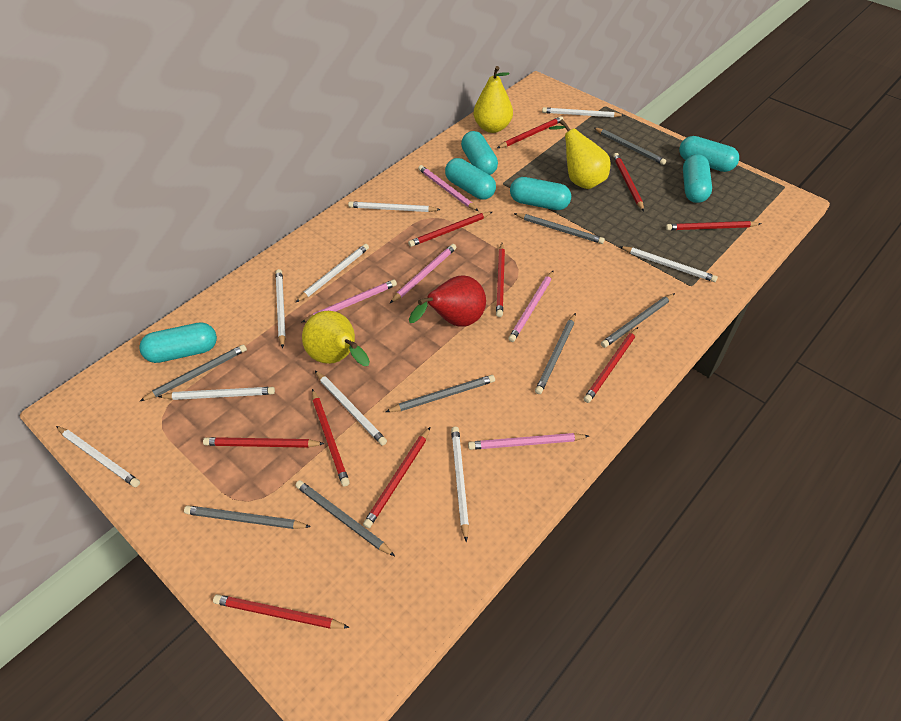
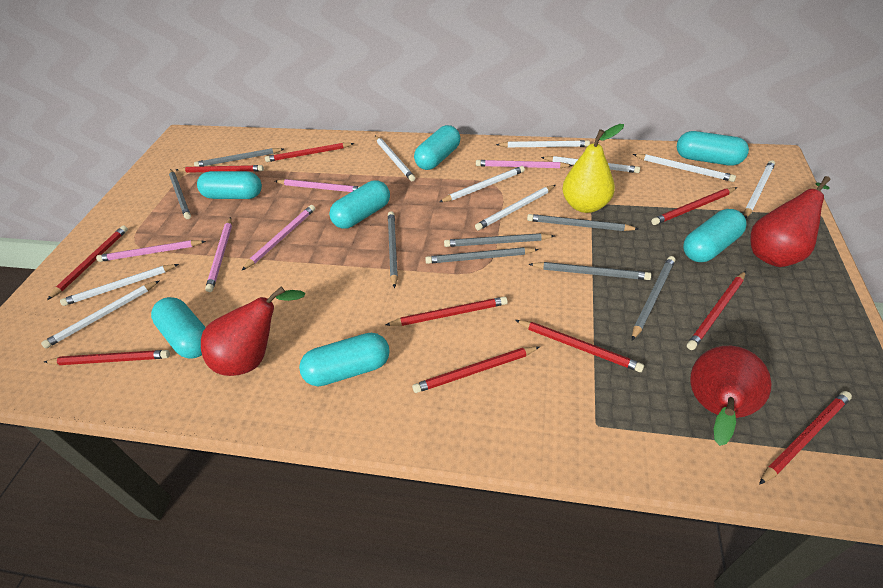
red pear: [409,276,486,327] = 1 -> [201,286,305,376] [690,346,771,446] [750,176,831,267] = 3
turquoise capsule: [139,322,217,363] [445,158,496,200] [461,131,498,175] [510,177,571,210] [679,136,739,172] [683,154,712,203] = 6 -> [151,297,206,358] [197,171,262,199] [299,333,390,386] [329,180,390,229] [414,125,460,170] [677,131,749,166] [683,209,747,262] = 7
yellow pear: [302,311,370,366] [474,66,513,133] [549,119,611,189] = 3 -> [562,124,624,213] = 1

